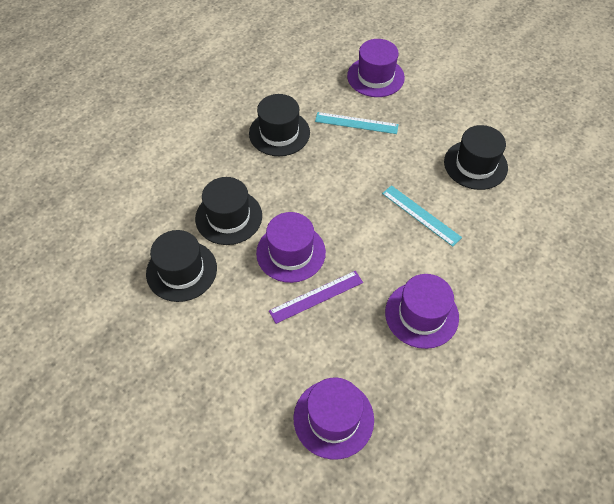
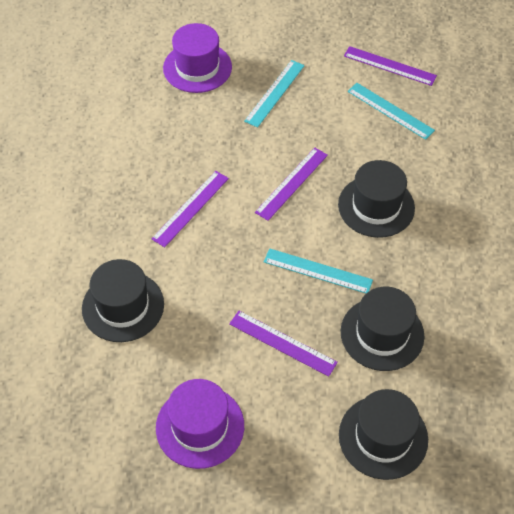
purple hat: [256,212,326,283] [294,377,374,460] [347,39,405,97] [385,274,459,349] = 4 -> [156,379,244,469] [163,23,232,93] = 2
purple ruler: [269,271,363,324] = 1 -> [152,171,229,247] [229,311,338,377] [255,148,328,221] [344,46,437,86] = 4
turquoise ruler: [315,112,399,134] [382,185,462,247] = 2 -> [244,60,305,128] [264,248,373,293] [348,83,435,140] = 3

